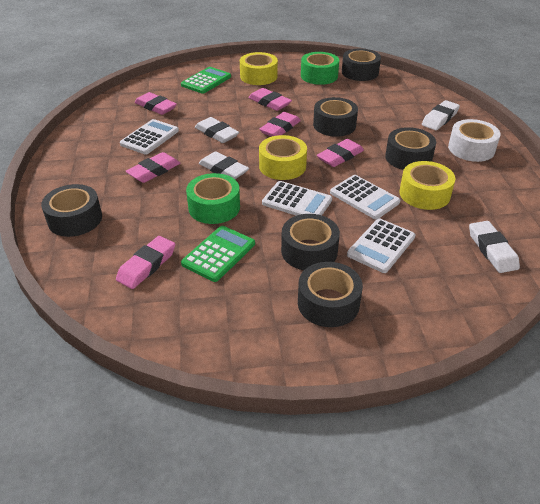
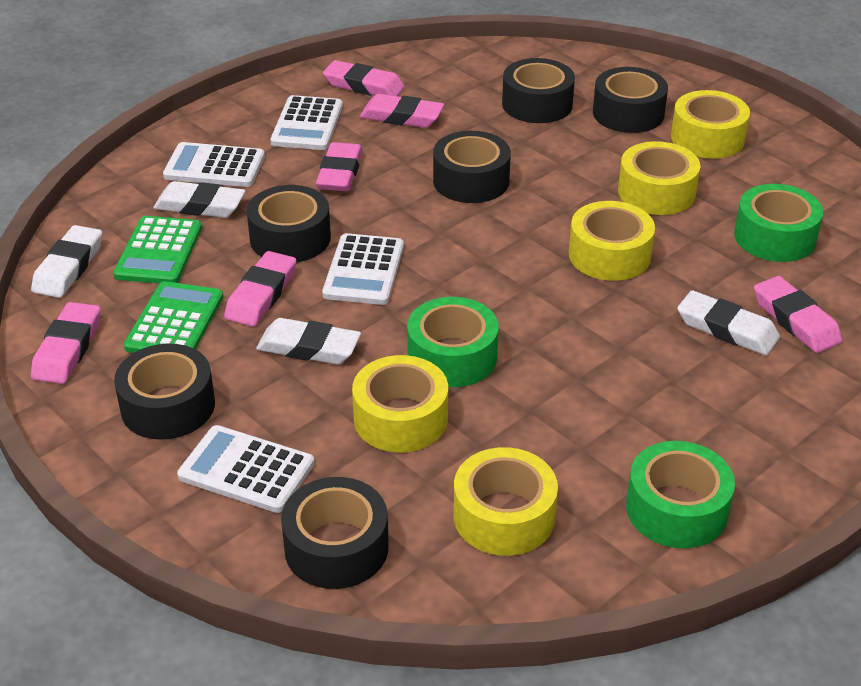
green tape: [186,173,240,224] [301,52,339,85] = 2 -> [407,297,498,387] [626,441,735,548] [734,184,823,262] = 3
white tape: [448,119,501,162] = 1 -> none = 0
yellow tape: [240,52,278,85] [259,135,307,180] [399,161,455,210] = 3 -> [352,355,448,452] [454,447,558,556] [569,201,655,281] [618,141,700,215] [671,90,750,159] = 5

